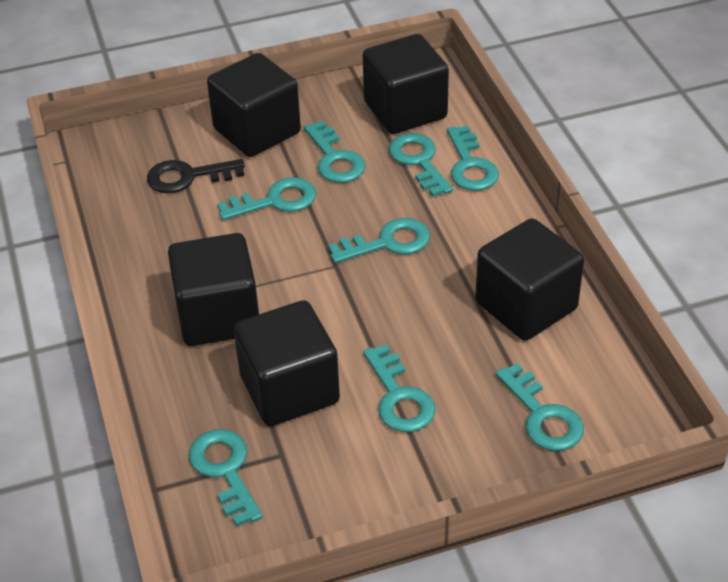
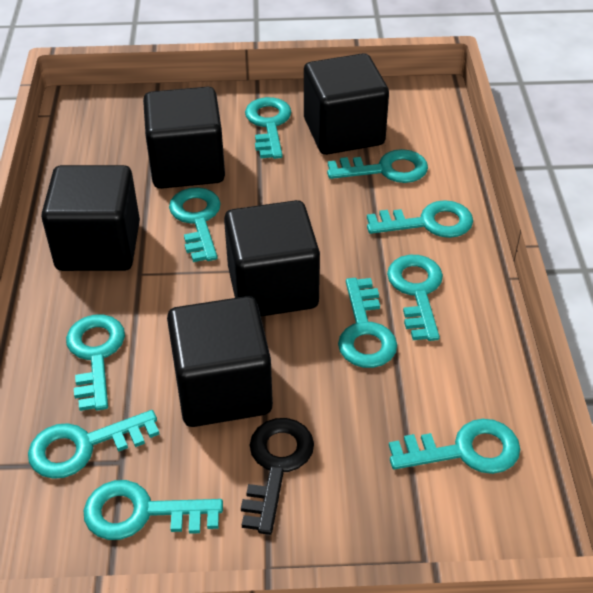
turquoise key: [189,429,263,527] [217,177,316,220] [304,121,366,183] [328,218,430,263] [363,344,436,432] [389,133,453,197] [447,126,499,191] [496,363,584,451] = 8 -> [28,410,159,479] [66,314,125,411] [83,480,223,540] [169,187,221,262] [245,97,291,159] [327,149,428,183] [338,278,397,368] [367,200,473,238] [387,255,443,341] [389,419,520,474] = 10

